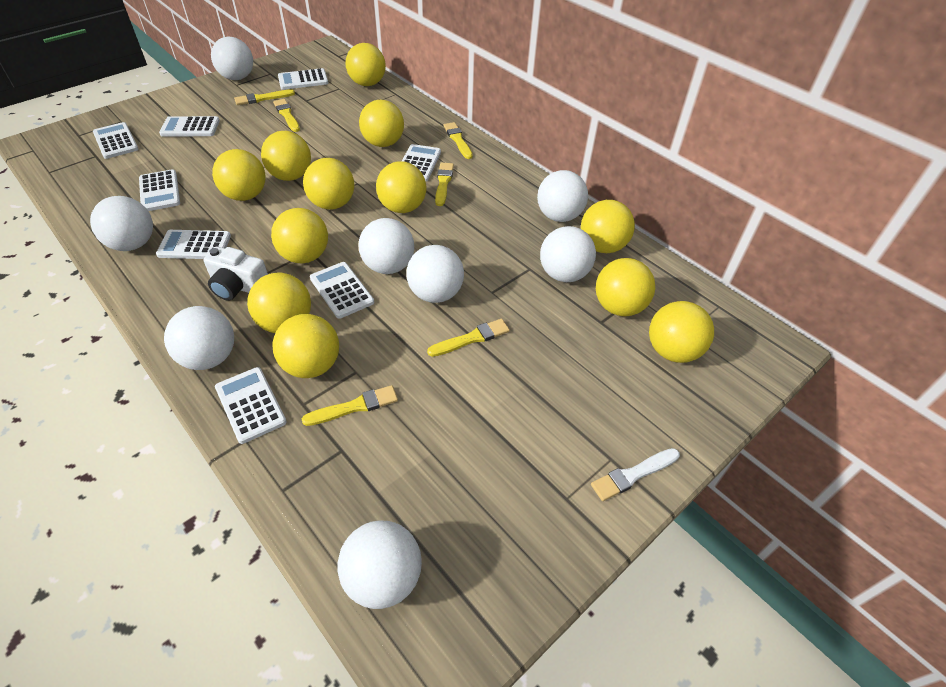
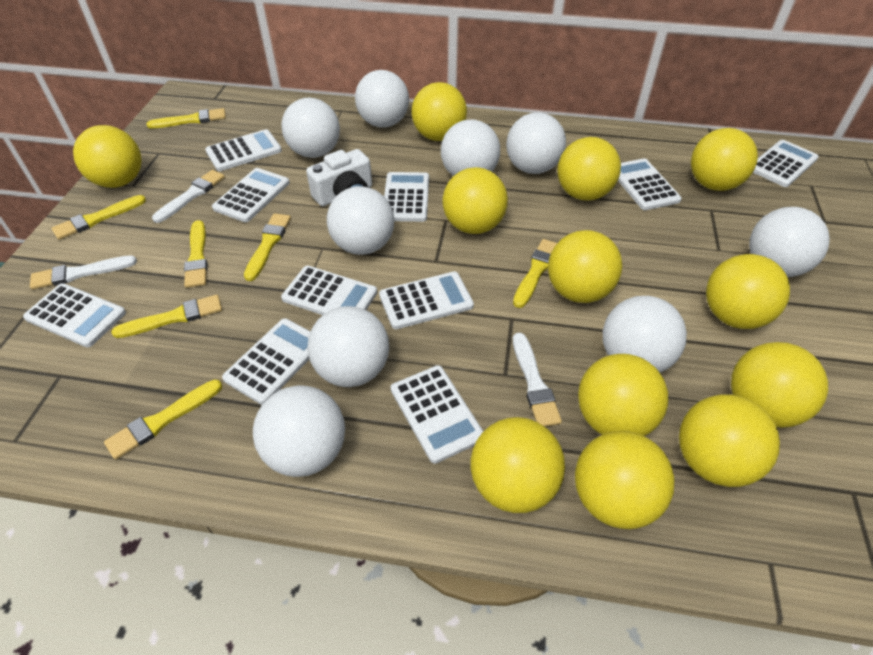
white ball: [90,196,153,251] [164,306,234,370] [211,37,253,80] [337,521,422,609] [358,218,414,274] [406,245,464,303] [537,170,588,222] [540,226,596,282] = 8 -> [253,385,345,477] [281,97,340,158] [307,306,389,387] [327,186,394,255] [355,70,409,128] [441,119,500,176] [506,112,566,174] [603,296,687,373] [749,207,830,277] = 9
white brush: [591,448,680,501] = 1 -> [30,255,137,289] [152,170,225,223] [513,333,562,427] = 3
white calculator: [93,122,139,159] [139,169,180,211] [156,230,231,259] [159,116,220,136] [215,367,287,444] [278,68,328,90] [310,262,374,319] [402,144,441,182] = 8 -> [23,283,126,348] [205,129,282,171] [212,168,290,222] [222,318,310,405] [281,266,377,315] [379,271,474,329] [384,172,429,222] [391,365,483,464] [618,158,682,210] [753,140,819,187] = 10
yellow brush: [234,89,295,105] [273,99,300,132] [302,385,398,426] [427,319,510,357] [435,162,454,206] [443,122,473,159] = 6 -> [51,195,146,240] [104,379,222,460] [111,295,222,338] [146,108,226,129] [184,220,208,288] [244,213,291,281] [513,239,557,308] = 7

